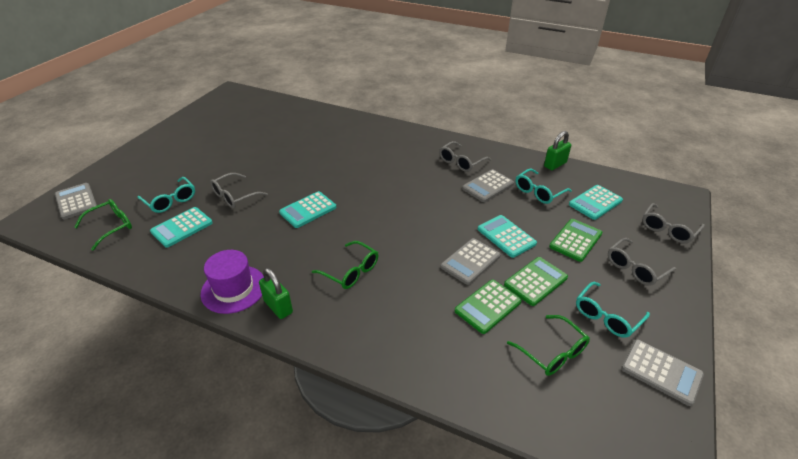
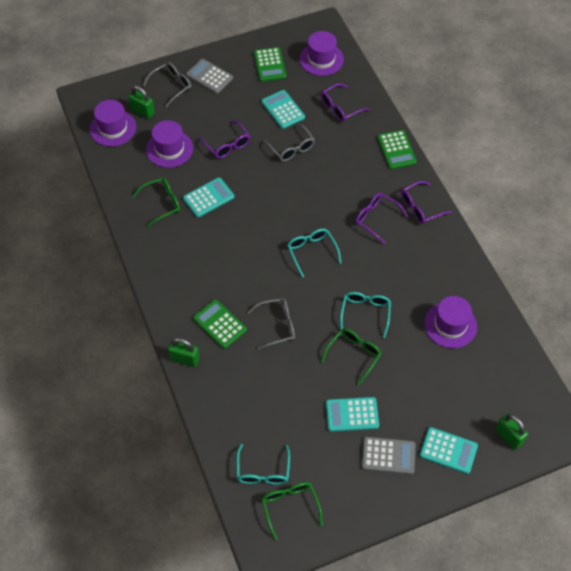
green padlock: [259,268,293,319] [544,131,571,170] = 2 -> [128,85,155,119] [168,338,200,367] [495,413,528,450] = 3
grey calculator: [55,183,97,219] [441,238,501,285] [462,169,514,202] [621,339,704,406] = 4 -> [186,59,233,94] [362,437,415,474] = 2
grey glasses: [210,173,268,208] [439,141,491,172] [608,238,676,286] [642,203,705,243] = 4 -> [143,62,191,107] [248,298,295,350] [263,124,315,161] = 3
purple glasses: none = 0 -> [199,121,250,158] [321,83,370,122] [356,193,408,244] [401,181,452,224] = 4
purple hat: [201,250,264,314] = 1 -> [90,100,136,147] [146,120,193,168] [299,31,344,76] [424,296,477,348] = 4

